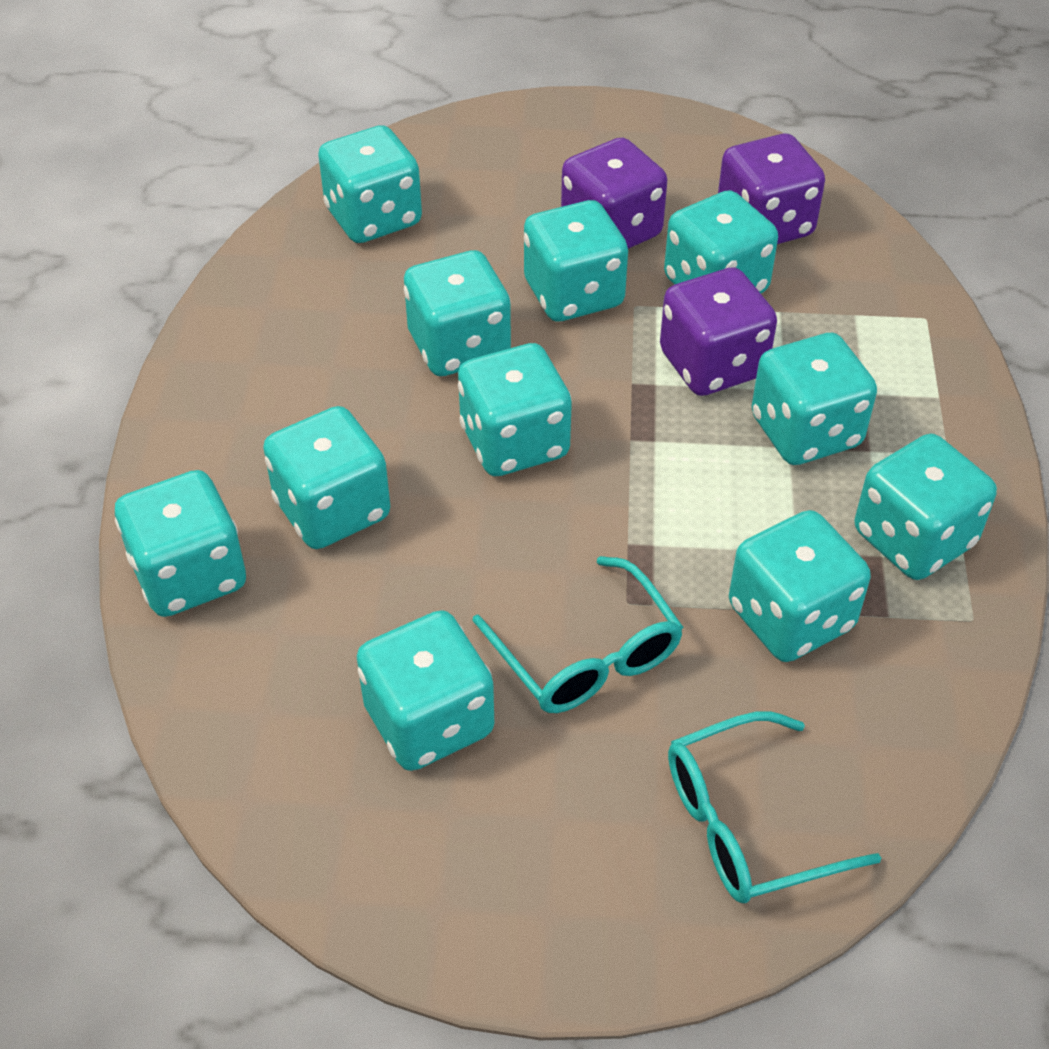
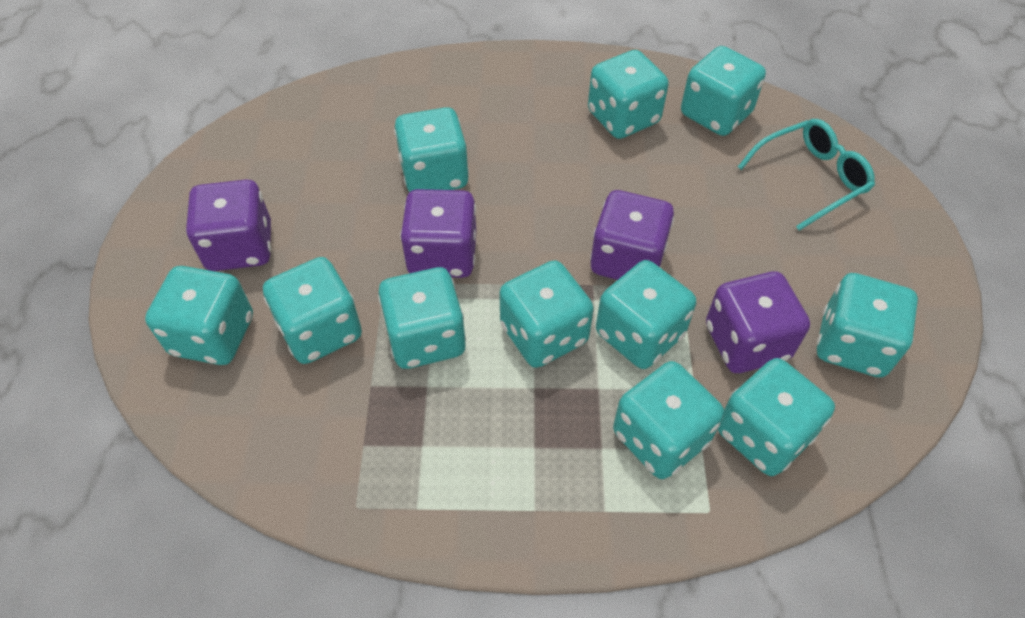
purple dice: [561,138,667,249] [660,267,777,396] [718,134,825,244] = 3 -> [186,180,271,271] [400,189,476,278] [590,190,674,280] [706,272,810,373] = 4
turquoise glasses: [472,556,683,713] [668,711,881,903] = 2 -> [738,119,875,231] = 1

